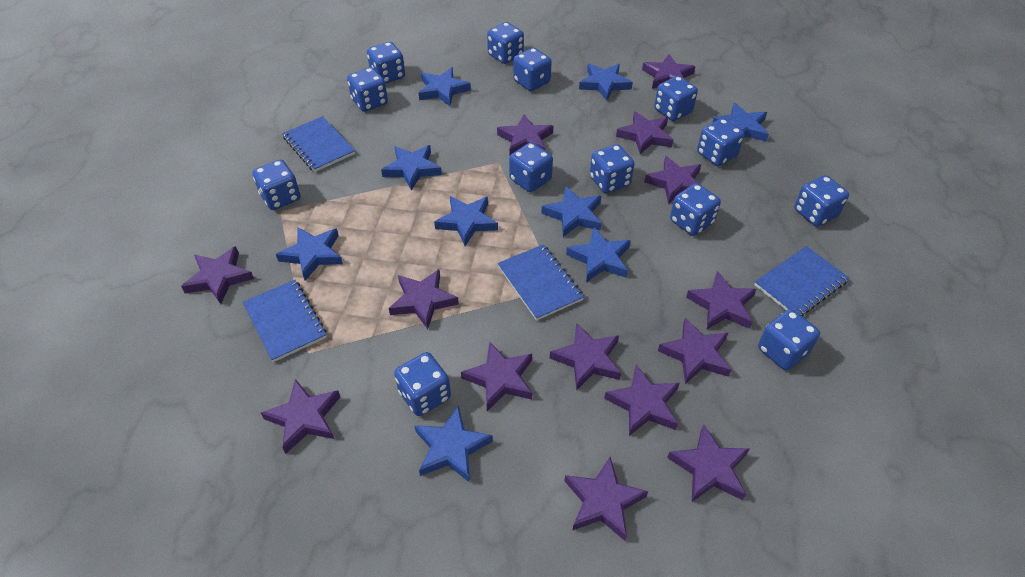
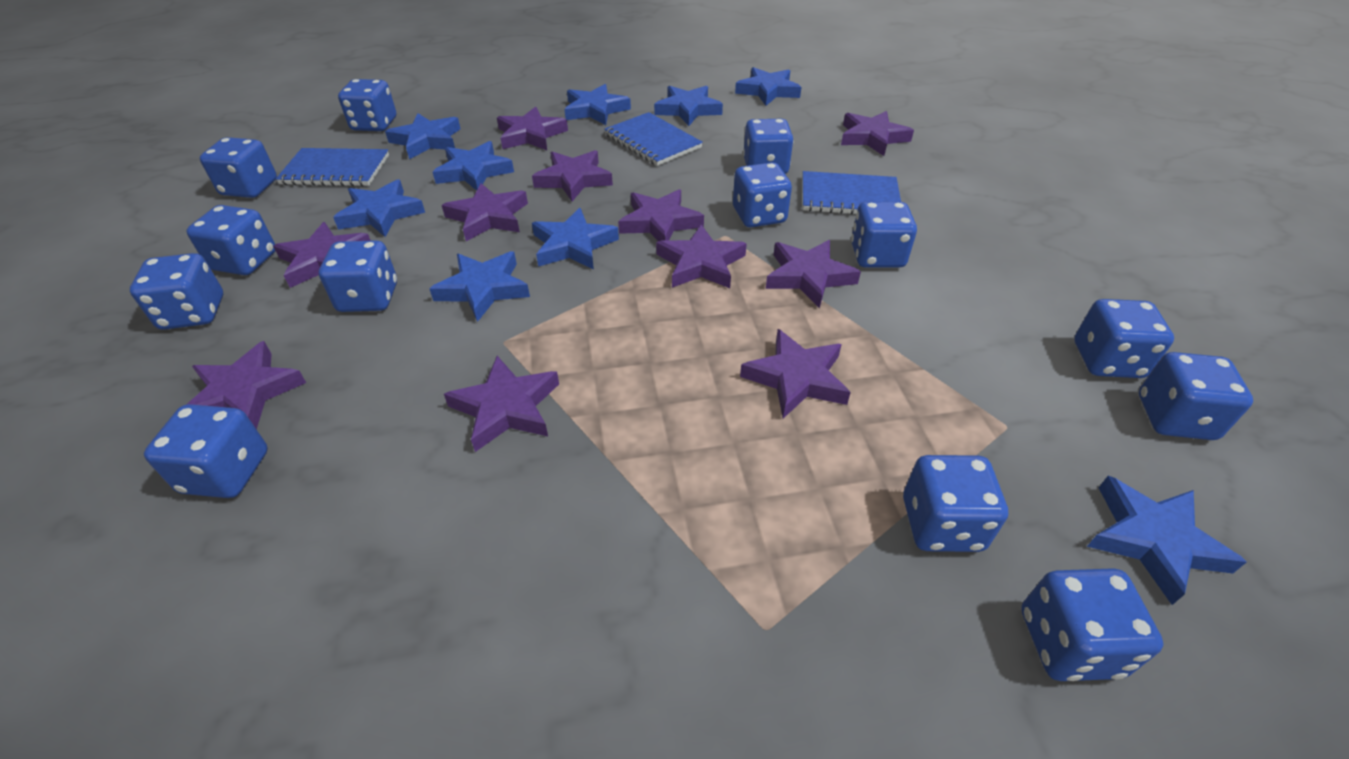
blue notebook: [243,280,327,362] [282,116,355,172] [497,244,584,321] [754,246,850,317] = 4 -> [276,148,389,186] [604,112,703,166] [803,171,901,214] = 3
purple star: [181,246,254,304] [261,379,340,454] [389,269,459,329] [461,341,532,411] [497,114,553,155] [550,323,621,391] [564,457,648,541] [604,365,680,436] [616,111,674,155] [642,54,695,89] [644,156,701,204] [658,318,731,384] [667,424,749,502] [686,271,757,329] = 14 -> [186,341,306,429] [273,222,371,288] [442,183,528,241] [444,356,559,452] [497,106,568,150] [532,150,613,202] [618,189,704,241] [656,224,747,288] [740,329,851,418] [766,240,861,308] [841,111,914,156] = 11

